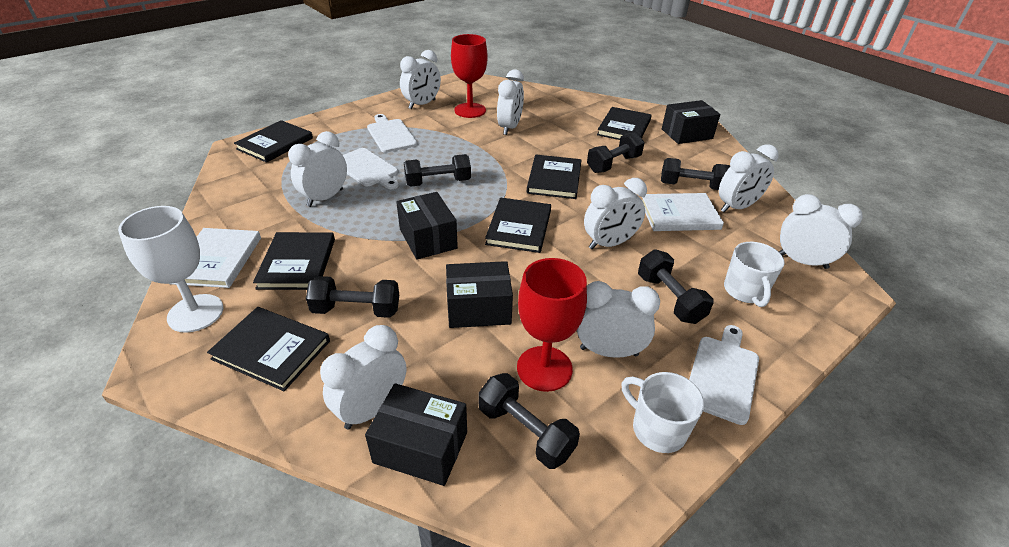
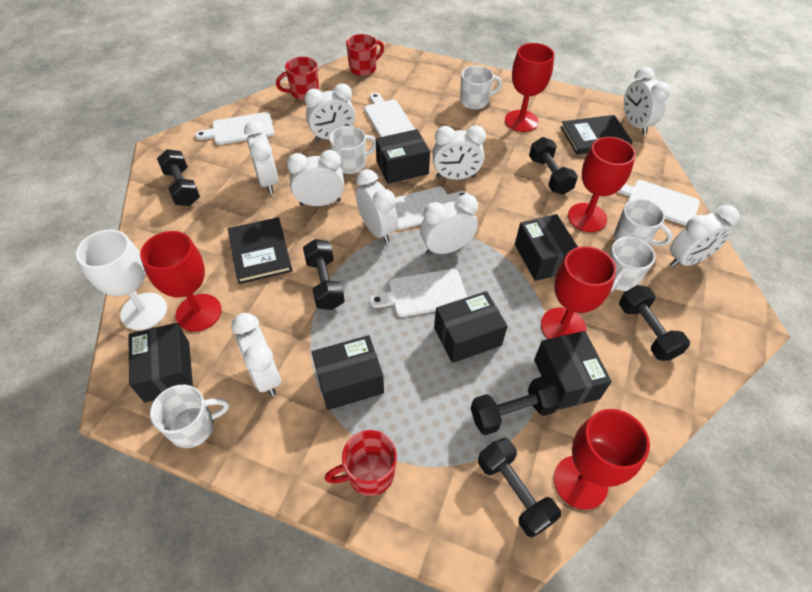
black book: [207,307,330,391] [234,120,313,163] [253,232,335,290] [485,198,551,253] [527,155,582,199] [597,107,652,140] = 6 -> [228,217,292,284] [561,115,633,155] = 2
black box: [365,383,467,486] [396,192,458,260] [446,261,513,328] [662,100,721,144] = 4 -> [128,323,193,403] [312,335,384,410] [376,129,430,184] [434,291,508,363] [515,214,578,281] [534,331,612,410] = 6
red goblet: [451,34,488,118] [517,258,587,392] = 2 -> [140,231,222,332] [505,43,554,132] [541,246,617,339] [554,409,650,510] [568,137,636,232] = 5
red mug: none = 0 -> [276,57,319,100] [325,430,397,496] [346,34,384,76] = 3
white book: [171,228,261,288] [642,193,724,231] = 2 -> none = 0
white clock: [288,131,347,207] [320,325,406,430] [400,50,441,109] [497,69,524,135] [577,281,660,358] [584,178,647,249] [719,144,779,212] [779,194,863,269] = 8 -> [231,313,281,396] [244,121,278,194] [287,150,344,206] [305,83,355,141] [356,169,398,243] [420,194,478,255] [432,125,486,180] [624,67,671,135] [670,205,740,267] = 9
white cutting board: [343,148,399,189] [367,114,417,153] [689,325,759,425] = 3 -> [195,112,274,145] [364,93,415,137] [370,269,467,317] [395,186,468,230] [617,180,700,226] = 5
white mug: [622,372,704,453] [724,242,785,307] = 2 -> [150,385,229,448] [329,126,376,174] [460,66,502,110] [609,237,655,292] [614,199,673,246] = 5

